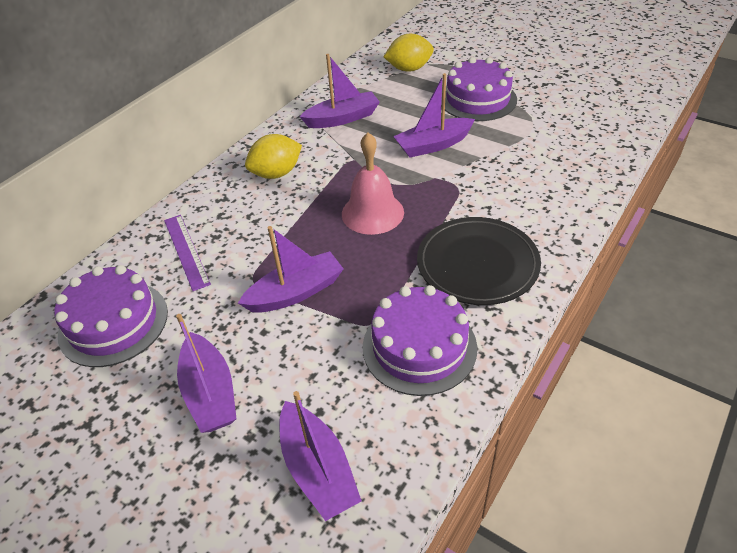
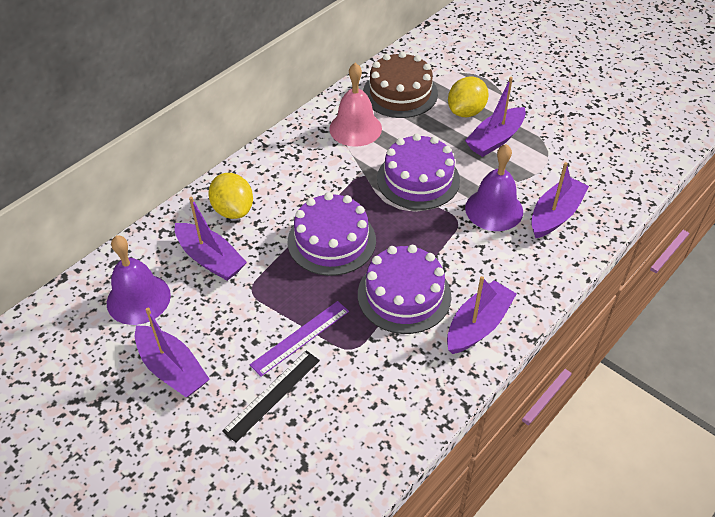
black plate: [417,217,541,305] = 1 -> none = 0
black ruler: none = 0 -> [222,350,320,443] = 1
brown cake: none = 0 -> [363,51,438,118] = 1
purple bell: none = 0 -> [107,235,171,325] [465,144,523,231] = 2

